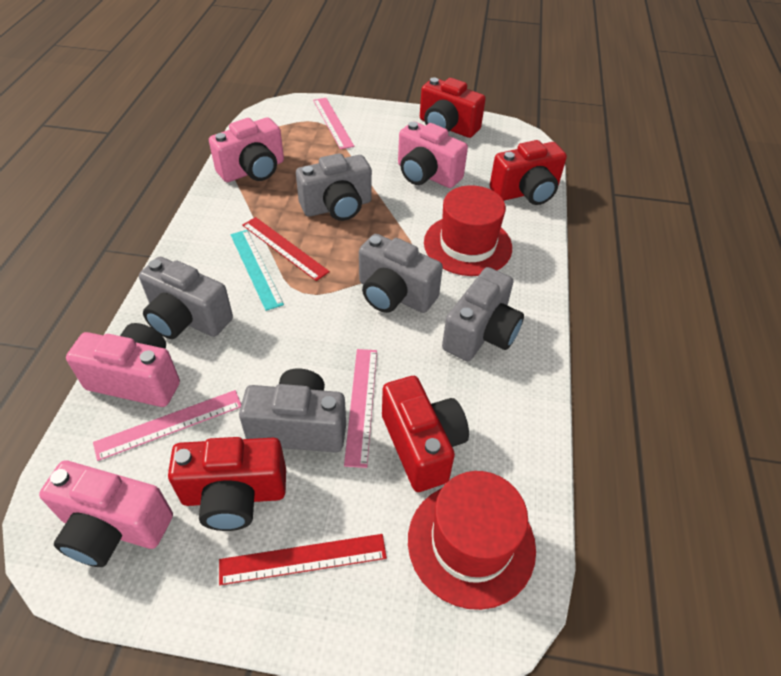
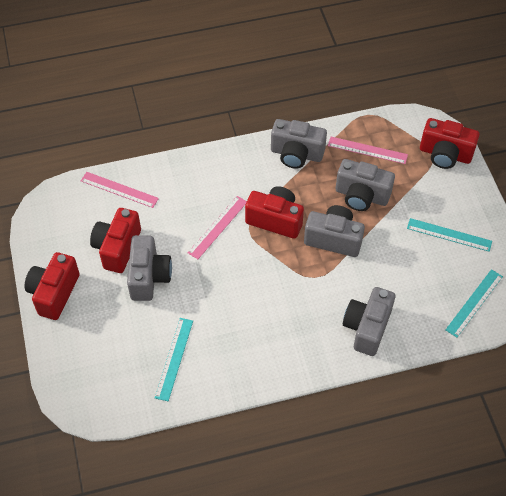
pink camera: [39,460,173,567] [66,323,180,407] [209,118,284,182] [398,122,468,188] = 4 -> none = 0
red hat: [408,471,536,610] [424,185,512,276] = 2 -> none = 0
red ruler: [219,534,387,585] [242,217,330,281] = 2 -> none = 0
turquoise ruler: [230,230,284,311] = 1 -> [155,318,193,401] [407,218,492,252] [445,269,503,337] = 3

